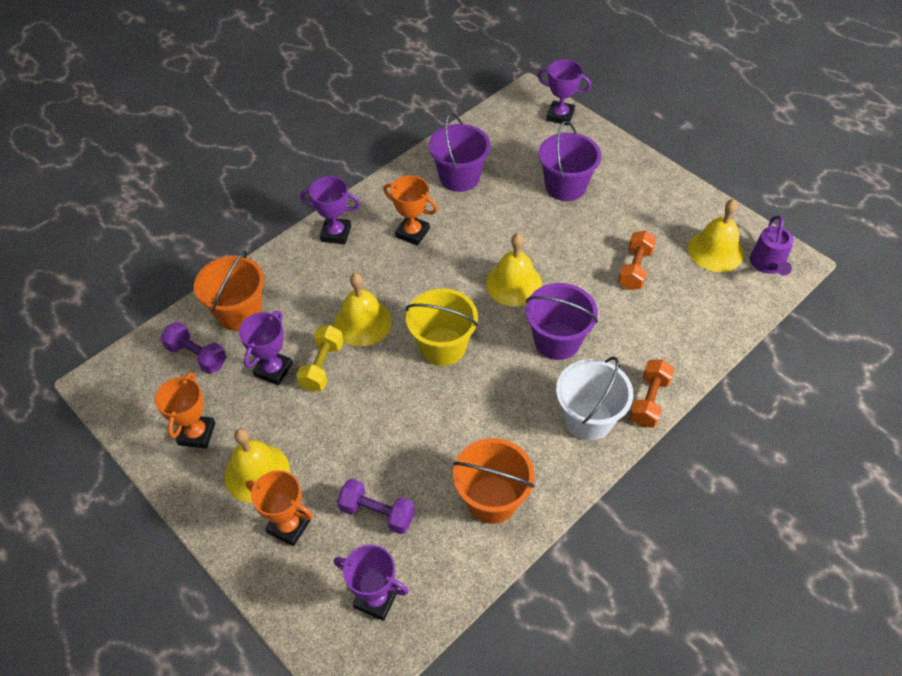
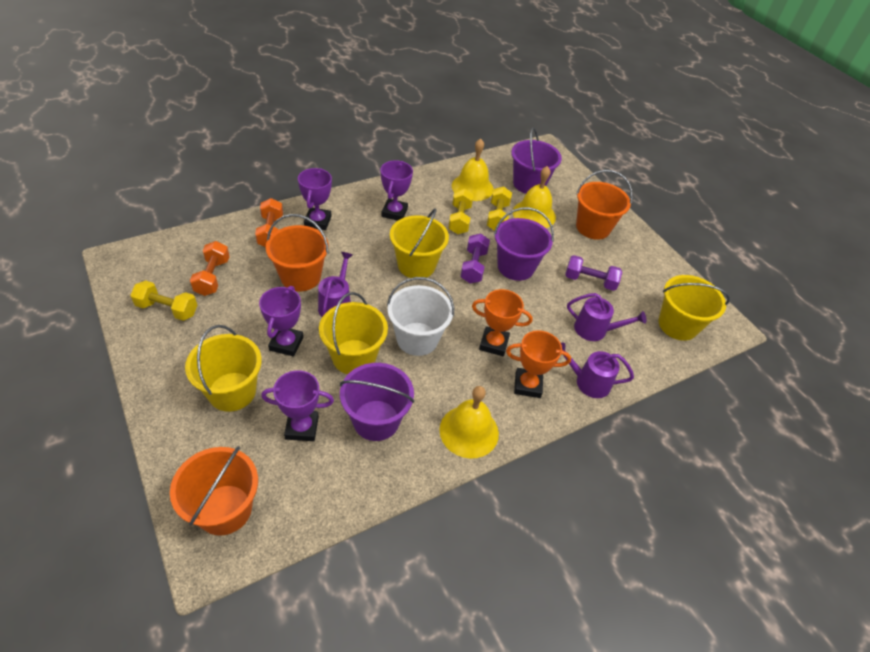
orange bucket: [194,250,264,331] [453,438,535,524] = 2 -> [170,446,258,536] [266,214,329,291] [576,170,633,240] = 3
orange trophy: [155,372,215,449] [246,470,313,546] [383,175,438,246] = 3 -> [472,289,533,356] [506,330,571,398] = 2
purple watering can: [750,215,794,276] = 1 -> [318,252,353,317] [561,342,634,398] [567,293,646,341] = 3
yellow bell: [224,428,290,503] [334,273,392,346] [486,233,542,307] [688,199,744,272] = 4 -> [439,386,499,459] [452,138,493,201] [513,166,556,228] = 3
yellow bucket: [406,289,478,366] = 1 -> [185,325,262,412] [319,292,388,374] [390,208,449,278] [659,275,730,341] = 4
yellow dumbbell: [296,325,344,392] = 1 -> [130,280,197,321] [448,188,474,234] [487,186,512,231] = 3

